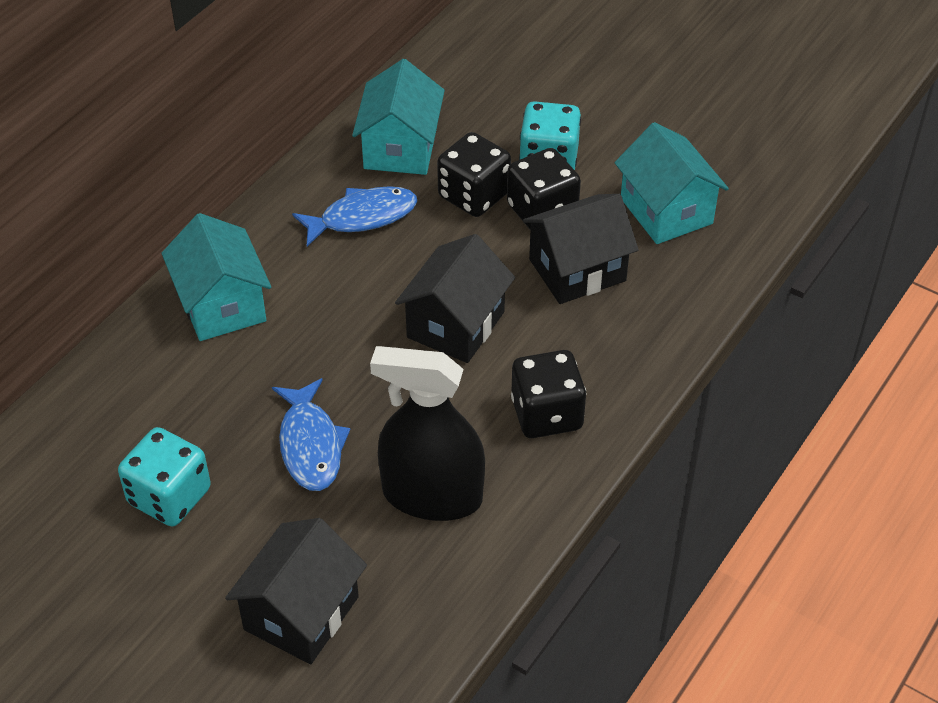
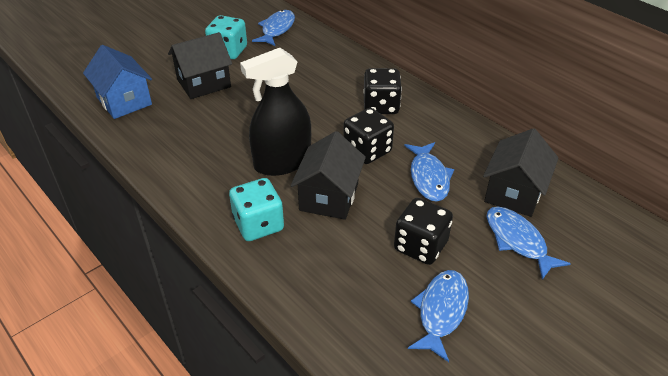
blue fish: [272,378,350,491] [292,186,417,246] = 2 -> [252,10,295,46] [405,142,454,202] [408,270,469,362] [486,207,571,280] = 4
blue house: none = 0 -> [83,45,152,119] = 1
turquoise house: [162,213,271,341] [352,59,445,175] [615,122,729,244] = 3 -> none = 0

